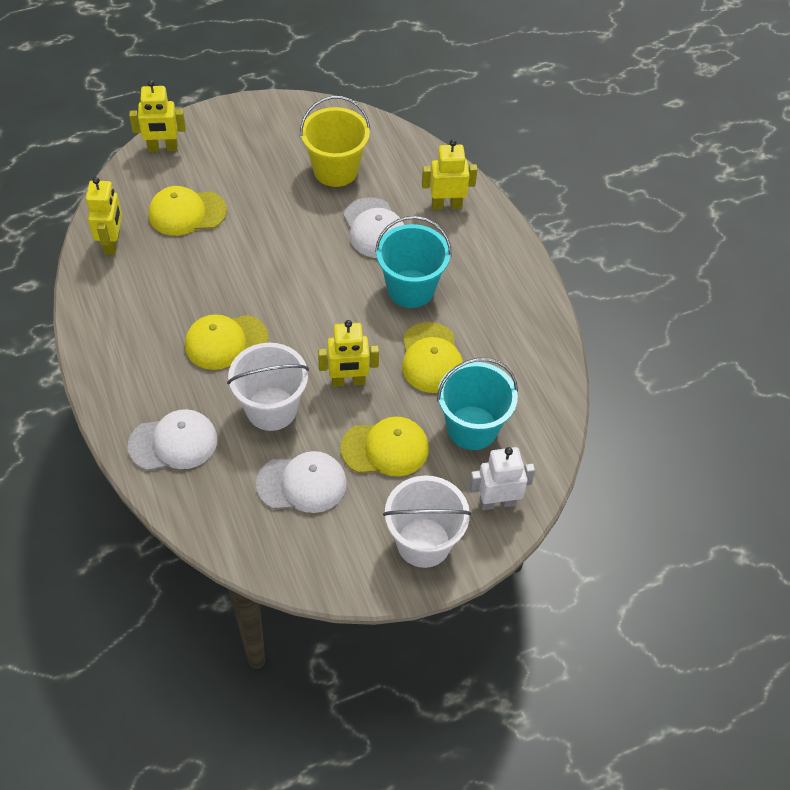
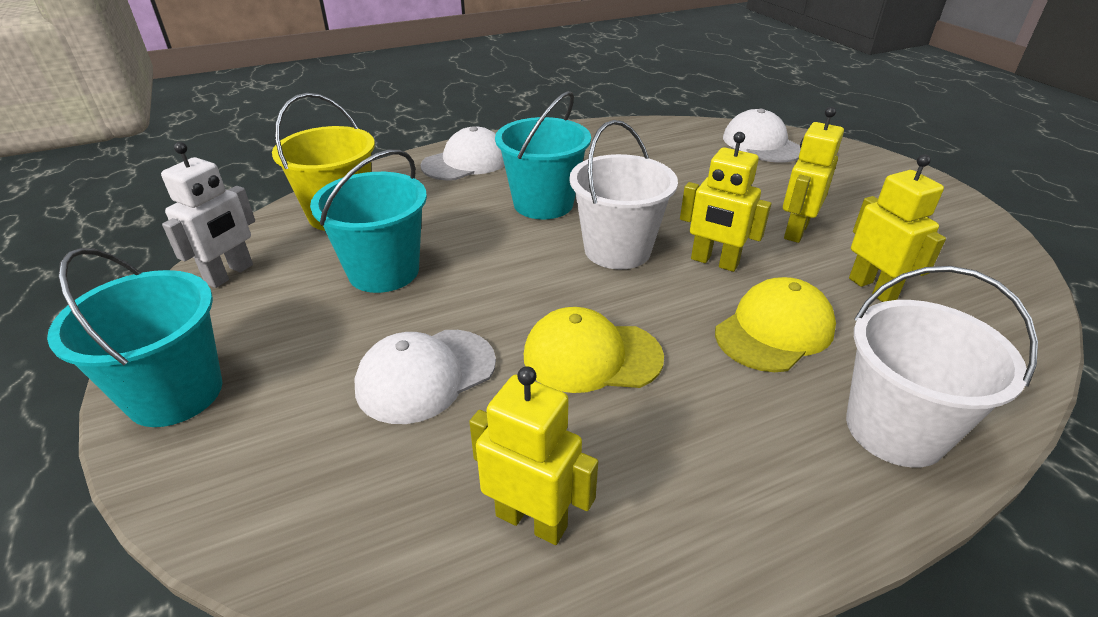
turquoise bucket: [375,216,452,308] [437,358,518,450] = 2 -> [47,248,222,427] [310,149,427,293] [495,91,591,219] = 3
yellow cap: [149,186,227,236] [185,314,269,370] [340,417,429,476] [402,322,463,393] = 4 -> [524,307,664,393] [715,277,836,372] = 2

